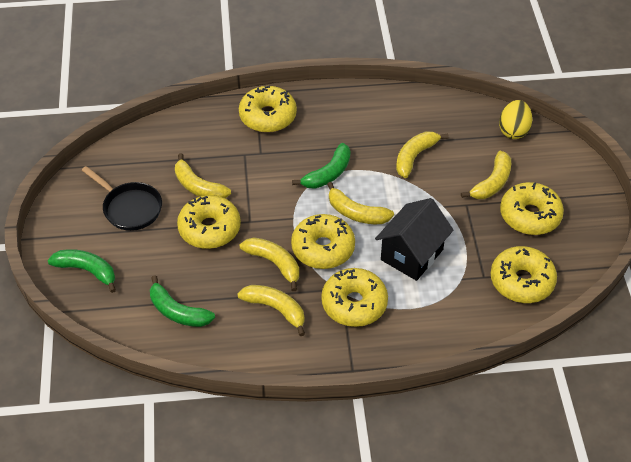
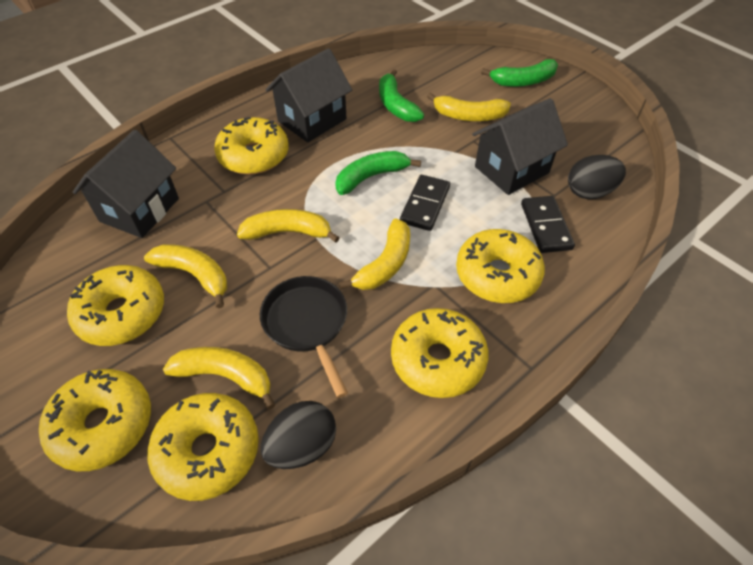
black domino: none = 0 -> [400,175,450,231] [521,196,575,253] = 2
black egg: none = 0 -> [261,401,336,469] [568,155,626,199] = 2
black house: [375,198,453,281] = 1 -> [73,130,179,238] [266,48,352,142] [472,98,568,195] = 3
yellow banana: [175,153,231,198] [237,285,305,336] [239,237,299,291] [327,182,394,224] [396,131,449,178] [461,150,511,199] = 6 -> [144,244,227,308] [163,347,276,410] [237,209,340,242] [339,218,410,290] [427,93,511,121] = 5
yellow egg: [499,100,532,139] = 1 -> none = 0

